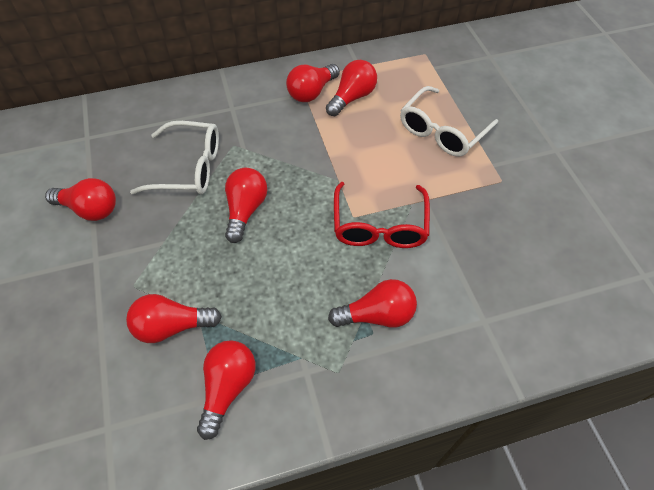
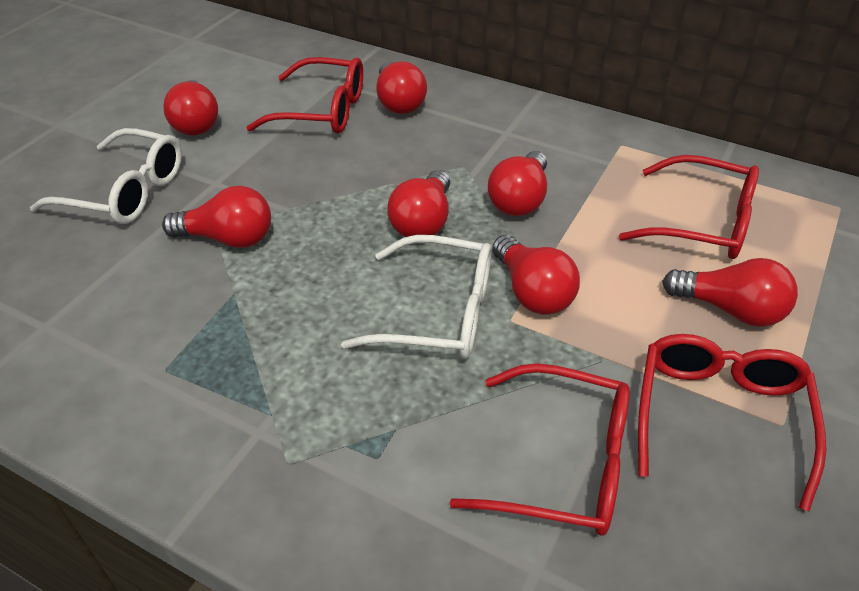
red glasses: [334,182,430,248] = 1 -> [246,57,363,134] [450,363,630,536] [619,155,759,259] [638,334,826,511] = 4

